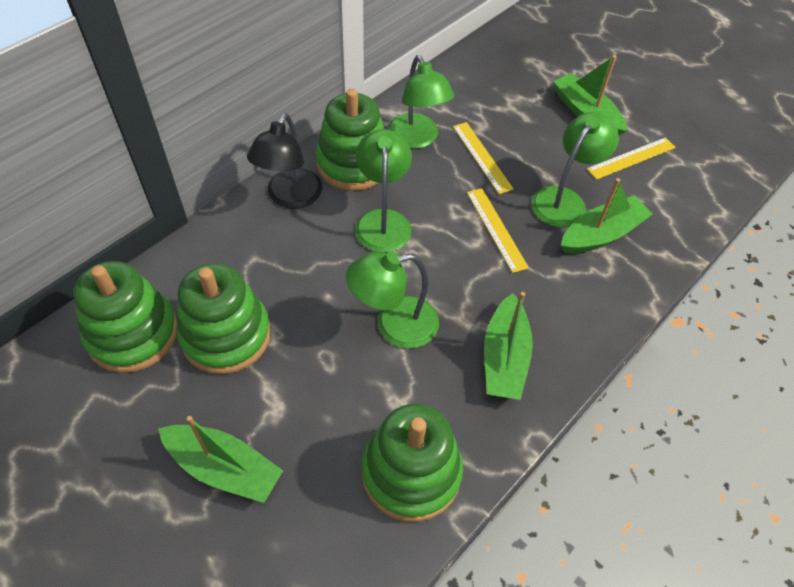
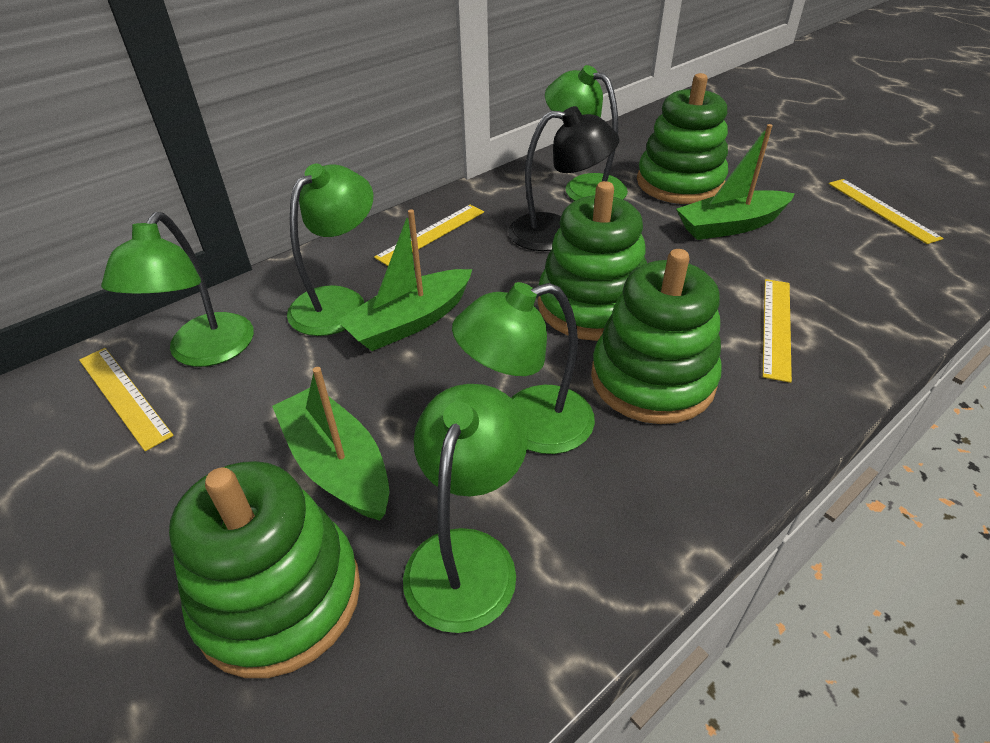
green boat: [158,416,283,503] [484,292,533,400] [553,55,627,135] [561,178,653,253] = 4 -> [272,367,389,521] [337,209,472,351] [676,124,795,240] = 3
green lamp: [346,252,439,349] [355,129,412,253] [388,55,454,149] [531,112,619,227] = 4 -> [101,212,254,367] [287,164,373,336] [403,384,528,633] [452,282,595,454] [545,65,628,201] = 5
yellow ruler: [453,122,514,194] [467,188,529,273] [587,137,676,180] = 3 -> [79,348,174,451] [374,205,484,266] [762,279,792,383] [828,179,944,244] = 4

